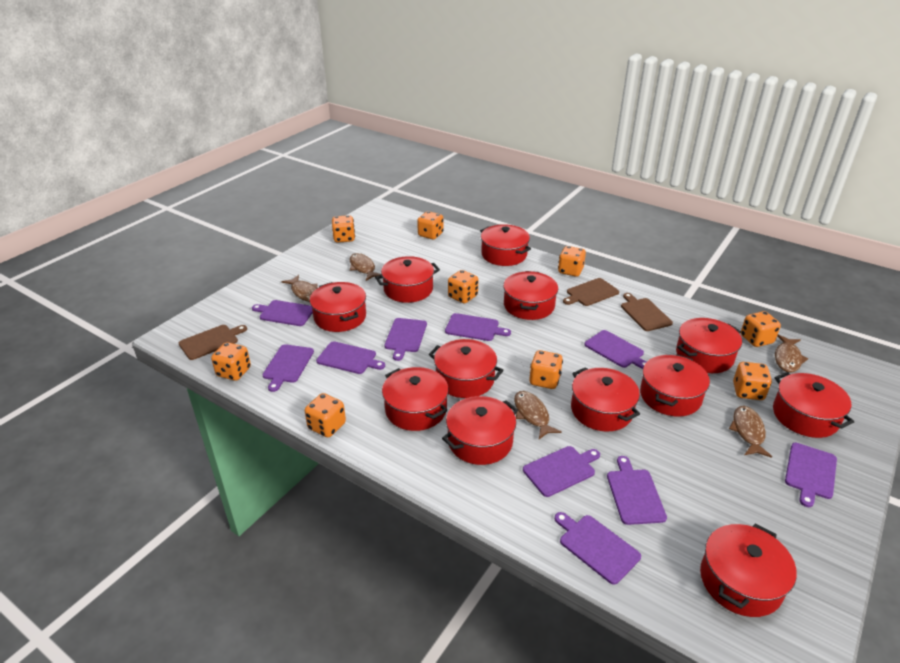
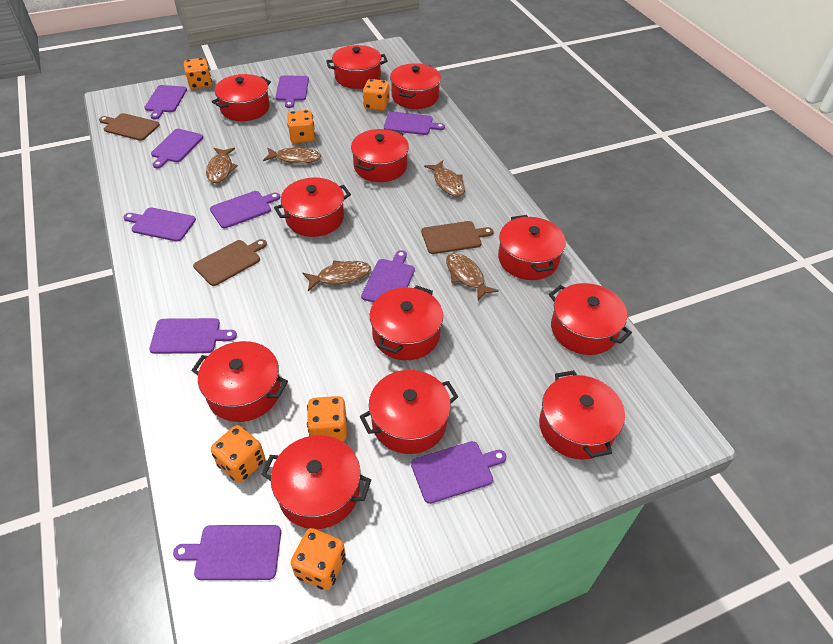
orange dice: [211,342,251,381] [305,393,346,437] [332,215,355,243] [417,211,444,239] [448,270,478,303] [529,350,563,389] [558,246,586,277] [733,362,772,400] [741,311,781,347] = 9 -> [184,58,212,89] [211,425,265,483] [287,110,315,143] [291,528,346,590] [307,396,347,442] [363,79,390,111] = 6

